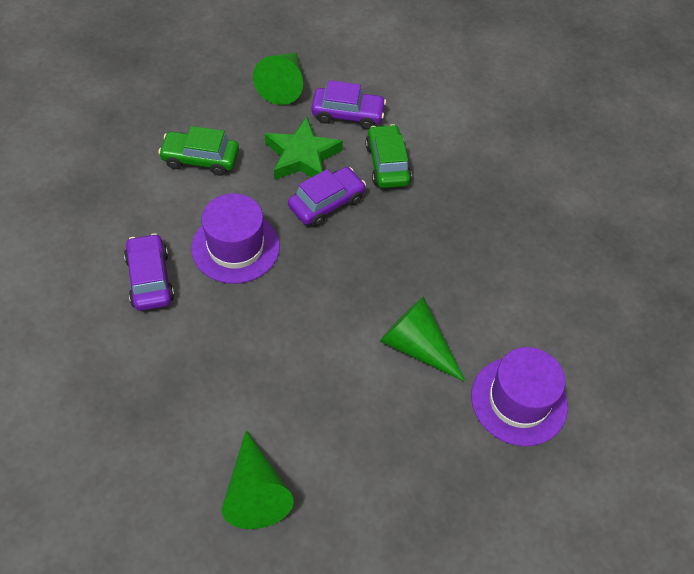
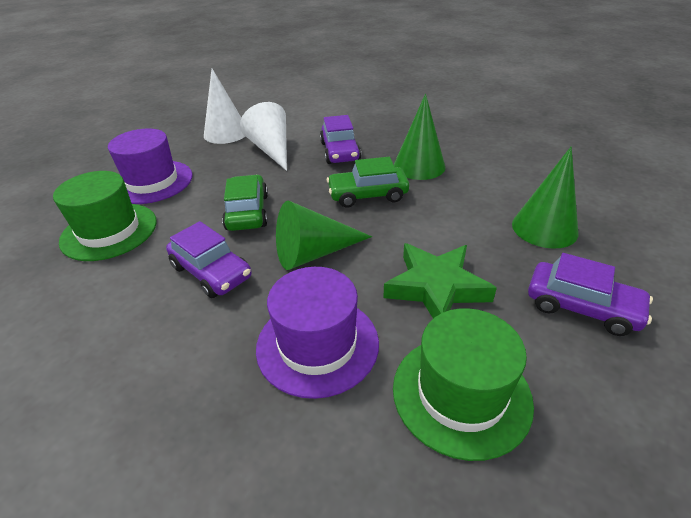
green hat: none = 0 -> [53,171,157,261] [393,308,534,461] = 2
white cone: none = 0 -> [204,69,245,144] [240,102,287,171] = 2

